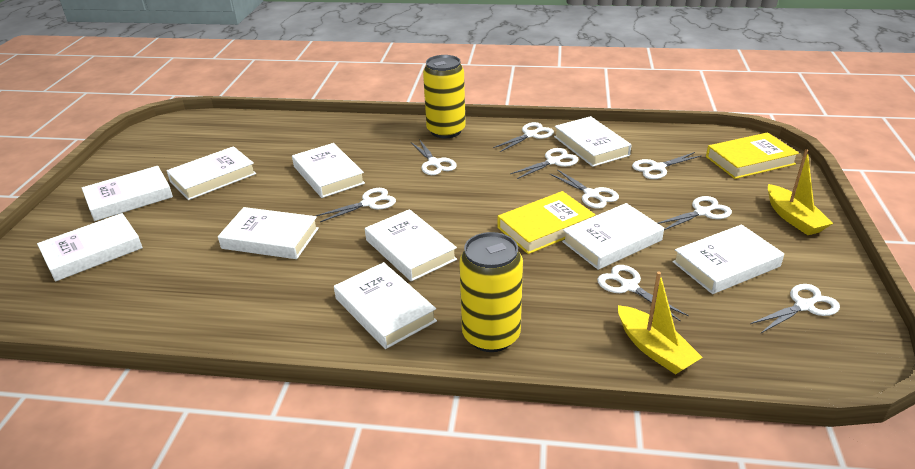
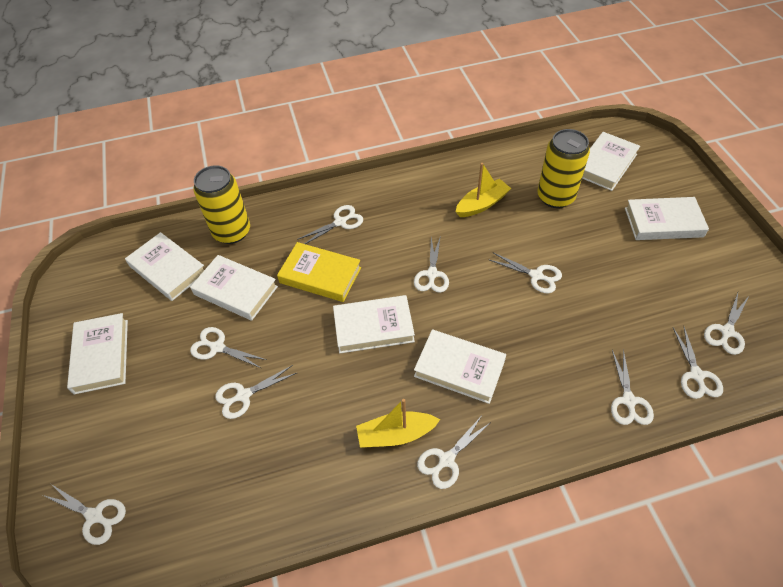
white book: [37,213,143,282] [82,166,173,221] [166,146,256,200] [218,207,319,259] [292,143,365,198] [334,262,437,349] [365,209,457,281] [554,116,632,167] [562,203,664,270] [673,224,784,294] = 10 -> [67,313,128,394] [125,232,204,301] [190,255,278,321] [333,295,415,353] [414,329,506,404] [582,132,640,191] [625,197,709,240] = 7
white scissors: [316,188,396,222] [411,139,457,175] [493,122,554,152] [510,148,578,179] [550,169,619,209] [597,265,689,322] [632,152,702,179] [658,196,732,230] [750,284,840,333] = 9 -> [43,484,126,545] [190,327,267,368] [215,365,297,419] [297,205,363,244] [414,236,449,293] [417,417,491,489] [488,252,562,293] [611,349,654,425] [673,327,723,399] [704,293,749,355] = 10
yellow book: [498,191,595,254] [706,132,799,179] = 2 -> [277,242,361,302] = 1

